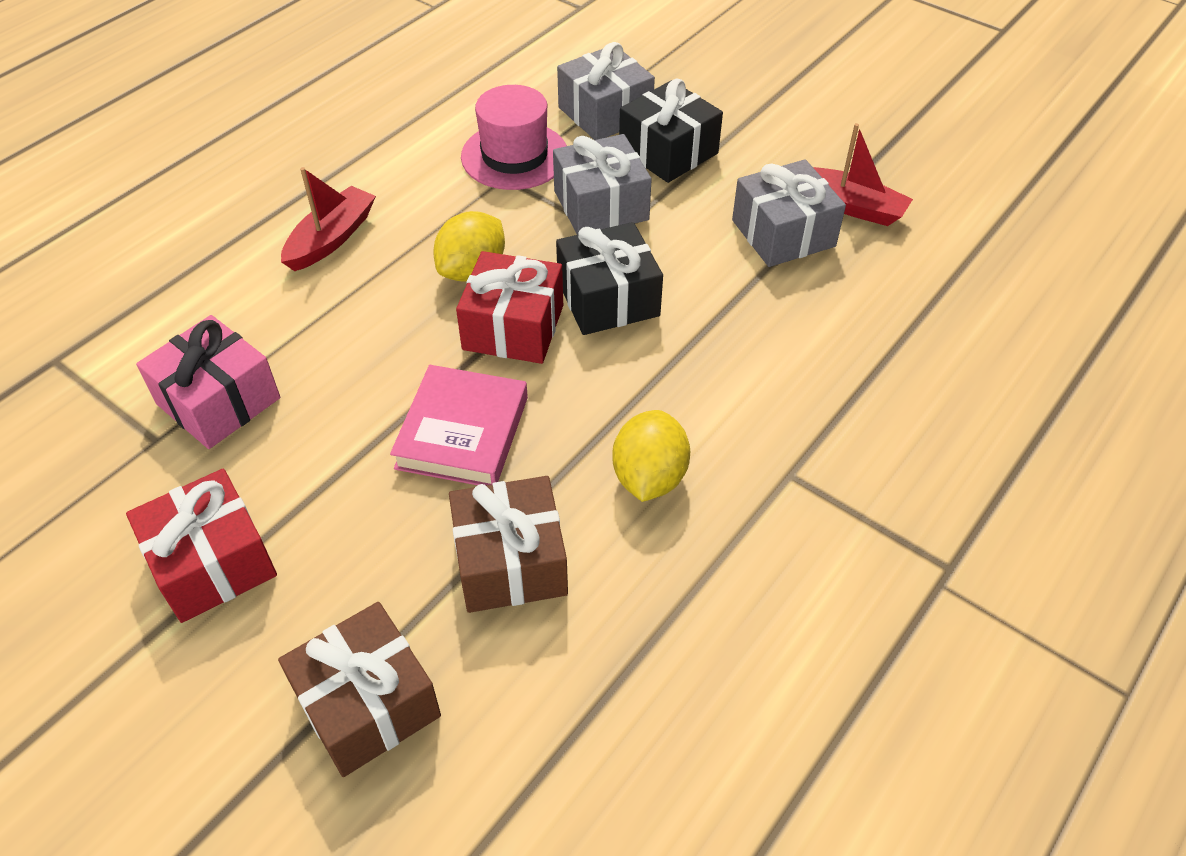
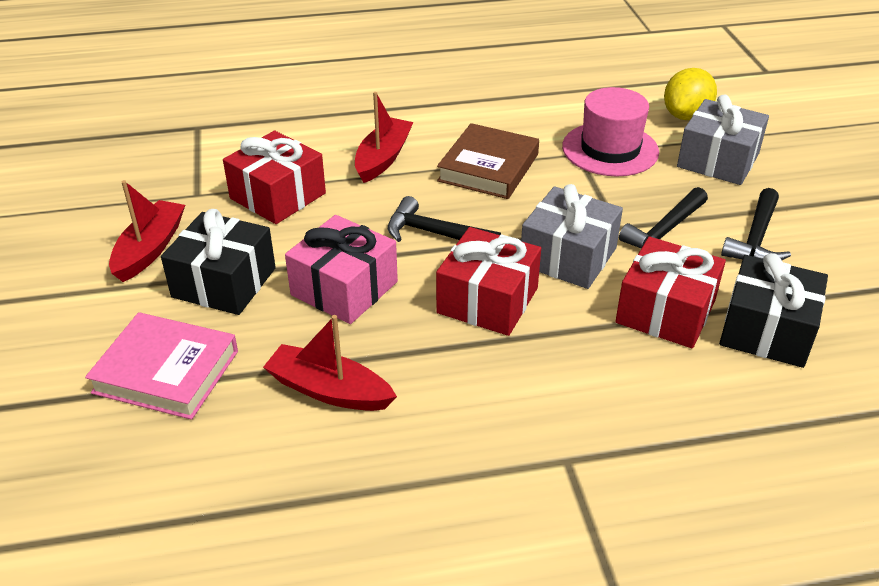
black hammer: none = 0 -> [388,196,501,242] [619,187,708,248] [721,188,791,260] = 3
brown book: none = 0 -> [437,123,539,199] = 1
brown gift: [278,602,441,777] [449,476,568,613] = 2 -> none = 0
grey gift: [553,134,652,235] [557,42,655,140] [732,159,846,267] = 3 -> [521,184,623,289] [677,94,769,185] = 2
red boat: [281,167,376,271] [813,123,913,226] = 2 -> [109,180,185,282] [263,315,397,411] [355,92,413,183] = 3
red gift: [126,469,277,623] [456,251,563,364] = 2 -> [223,131,326,224] [436,227,541,336] [615,237,726,348] = 3
yellow lemon: [433,211,505,282] [612,410,690,502] = 2 -> [664,68,717,120] = 1

